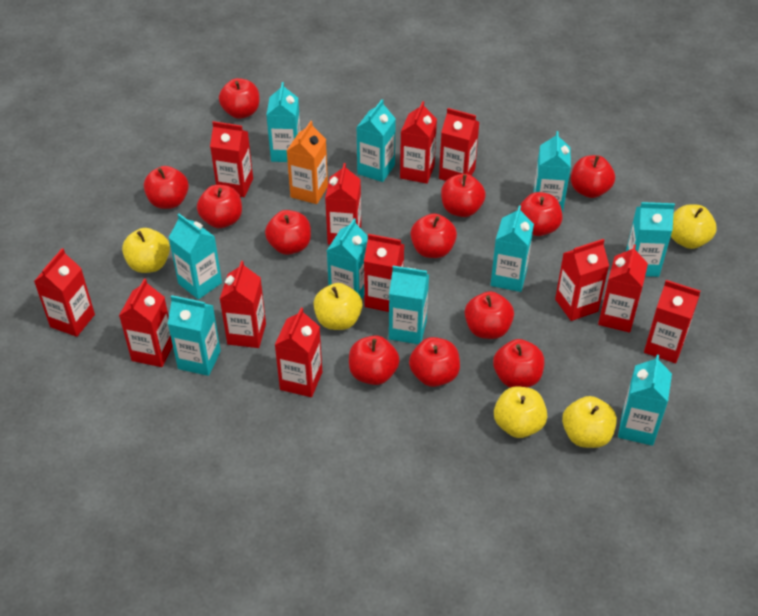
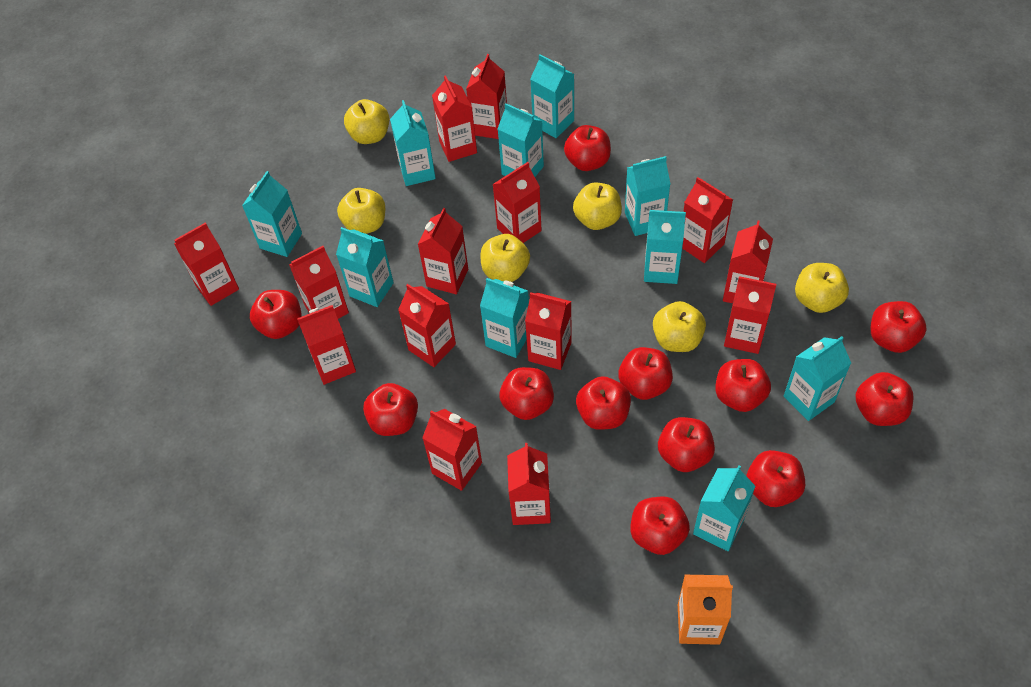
red carton: [34,248,95,337] [119,278,173,367] [210,121,253,197] [220,261,266,348] [275,308,322,397] [325,163,361,245] [364,234,404,312] [400,101,437,184] [439,108,480,181] [555,239,609,321] [598,244,648,332] [644,280,700,363] = 12 -> [174,222,239,306] [289,246,349,319] [297,305,356,385] [398,284,456,367] [418,208,468,294] [422,409,482,491] [432,76,477,162] [466,54,507,139] [492,162,542,243] [507,443,551,525] [525,292,572,370] [682,177,733,263] [723,221,773,303] [724,276,776,354] = 14
yellow apple: [122,228,170,273] [313,283,363,330] [494,387,547,438] [562,396,617,448] [671,204,717,249] = 5 -> [337,188,385,234] [344,99,389,144] [480,234,530,282] [573,182,622,230] [653,301,706,352] [795,263,849,313] = 6

